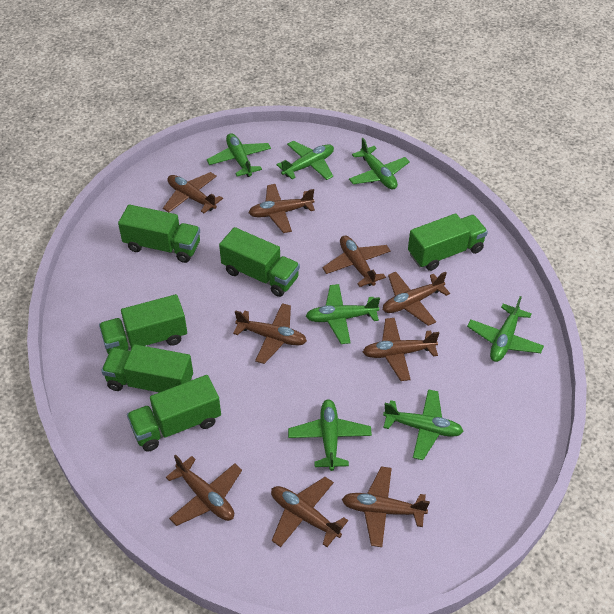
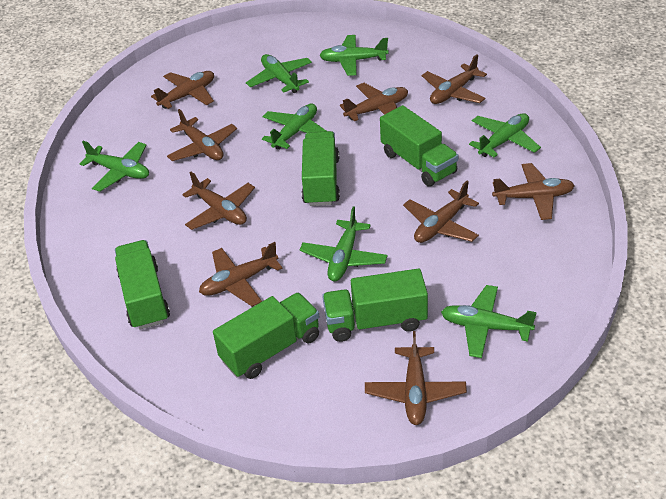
green truck: [99,294,187,354] [101,344,193,392] [118,205,200,263] [127,375,221,451] [219,227,300,297] [408,213,488,271] = 6 -> [115,240,170,330] [213,292,319,379] [302,131,340,206] [322,269,428,342] [380,105,458,187] = 5

